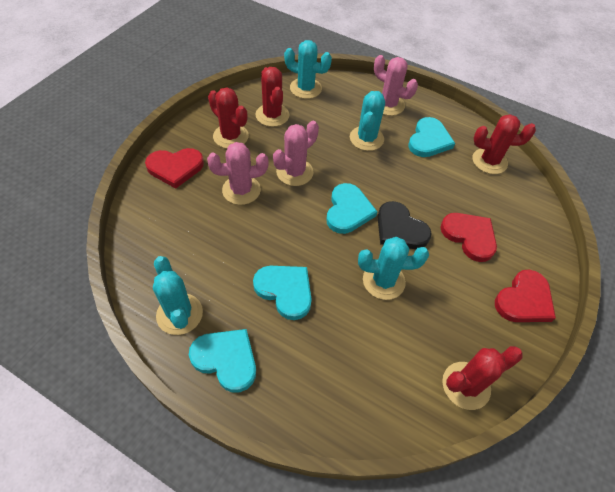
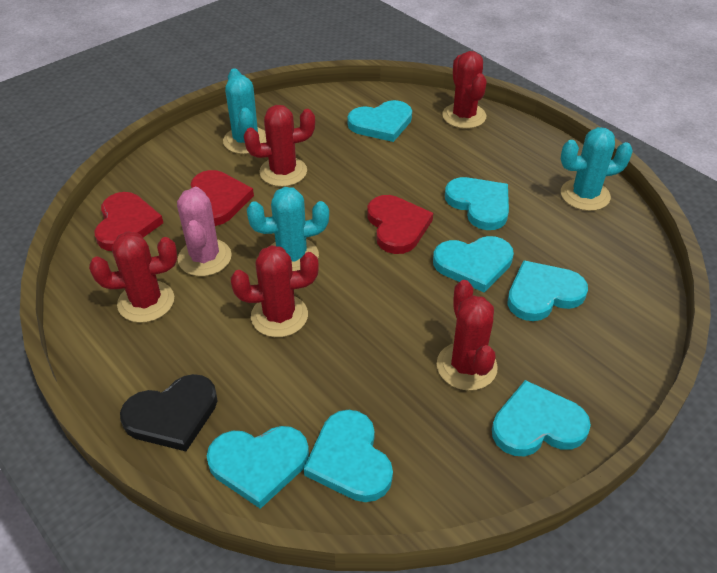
pink cactus: [207,142,269,205] [273,121,319,186] [374,55,418,116] = 3 -> [177,187,232,276] = 1
red cactus: [208,87,249,148] [255,67,290,127] [442,346,523,410] [472,114,536,174] = 4 -> [89,232,177,323] [231,245,319,337] [244,105,315,187] [437,280,498,391] [442,51,487,129] = 5
turquoise cactus: [153,256,203,335] [284,40,332,99] [350,91,385,151] [358,237,429,300] = 4 -> [223,68,266,154] [247,187,329,271] [561,127,633,211] = 3
turquoise heart: [189,329,256,393] [253,266,312,320] [326,183,377,234] [408,117,455,157] = 4 -> [207,426,309,509] [304,410,393,502] [347,100,412,142] [433,236,514,293] [445,177,509,230] [492,380,591,456] [507,260,588,321] = 7

